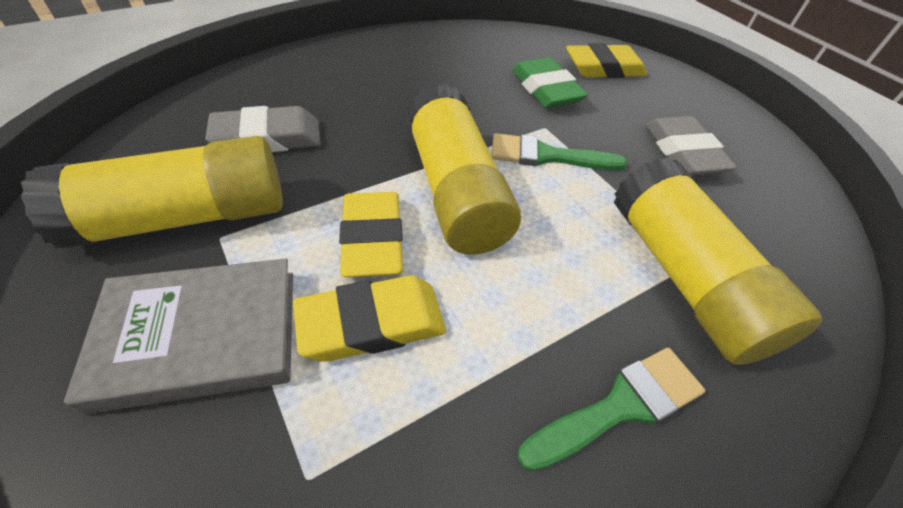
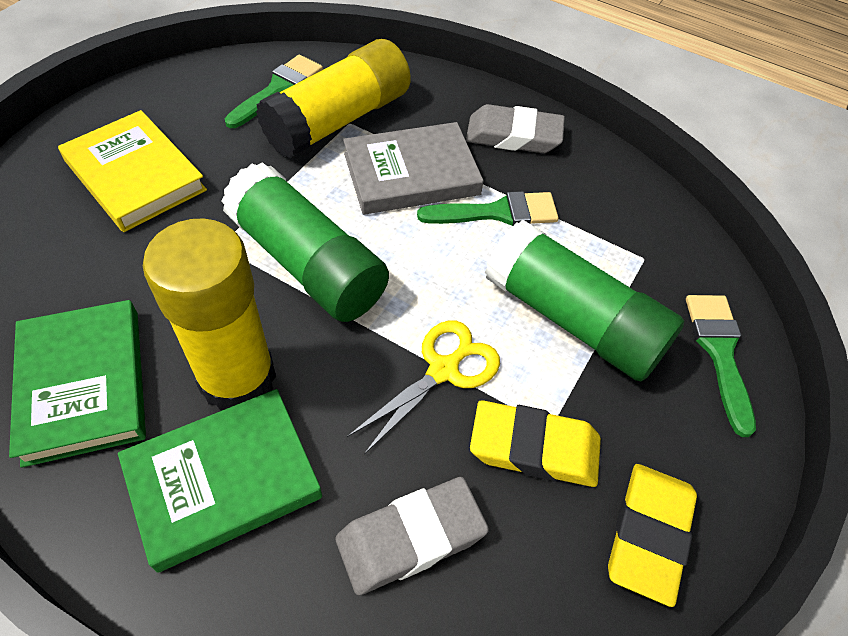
green book: none = 0 -> [9,300,146,468] [118,389,322,573] = 2
green brush: [491,133,627,171] [518,348,705,471] = 2 -> [225,55,323,128] [417,191,559,226] [686,295,756,437] = 3
green eraser: [512,58,588,108] = 1 -> none = 0
green glue stick: none = 0 -> [221,162,389,322] [485,220,684,381] = 2
yellow book: none = 0 -> [58,110,207,232] = 1
yellow eraser: [293,275,446,362] [339,192,403,278] [566,43,647,78] = 3 -> [470,400,601,487] [608,464,697,607] = 2
yellow glue stick: [21,136,283,249] [406,84,521,255] [614,157,822,365] = 3 -> [143,218,276,411] [256,39,411,159] = 2
yellow scissors: none = 0 -> [347,321,500,455] = 1

